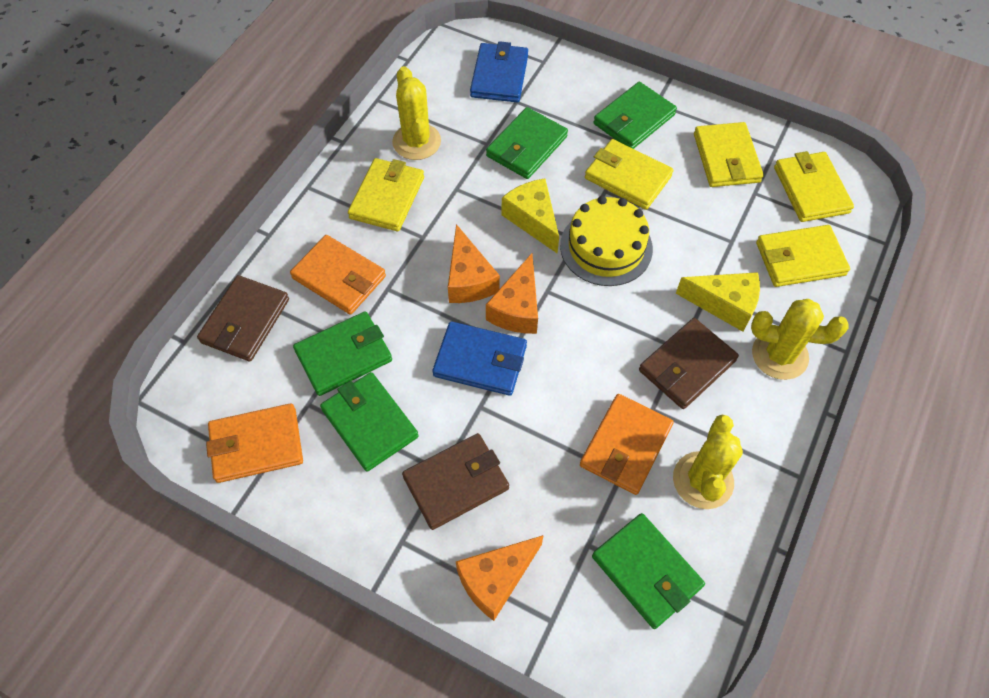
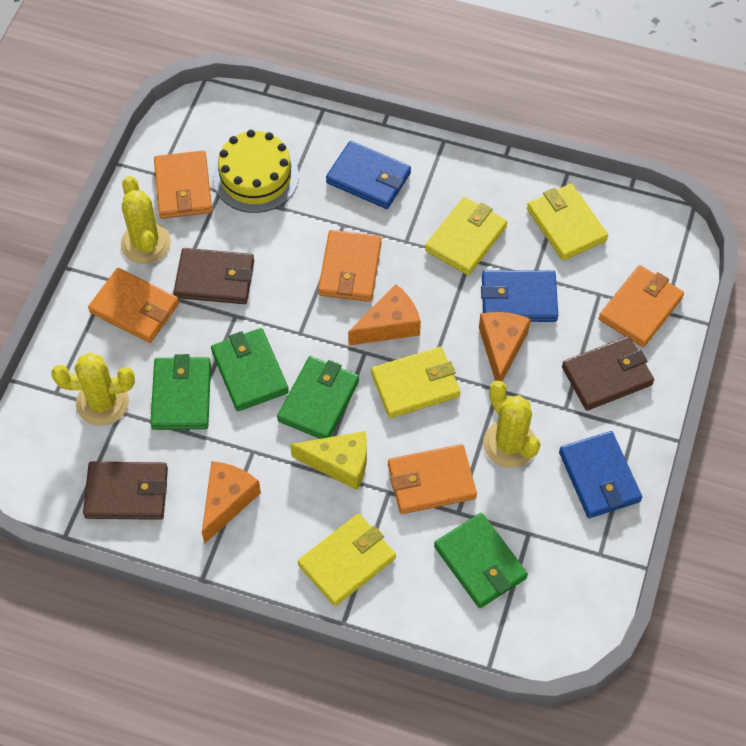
blue wallet: [432,321,527,396] [470,41,528,102] = 2 -> [326,141,411,209] [481,270,558,322] [559,431,642,518] = 3
green wallet: [293,311,392,396] [320,372,419,472] [486,107,568,179] [592,513,705,629] [593,82,677,149] = 5 -> [150,354,211,430] [211,328,289,411] [277,356,359,439] [434,513,528,608] = 4
orange wallet: [206,403,303,483] [290,235,386,315] [580,394,674,495] = 3 -> [88,268,179,343] [154,151,212,219] [318,230,382,302] [388,444,477,514] [599,265,684,347] = 5
yellow cheese: [502,178,559,253] [676,272,760,332] = 2 -> [290,431,367,490] = 1
yellow wallet: [348,158,424,231] [585,139,674,210] [694,122,764,187] [756,225,850,287] [774,151,854,222] = 5 -> [298,514,396,606] [371,347,460,418] [425,197,507,275] [527,184,608,261] = 4

